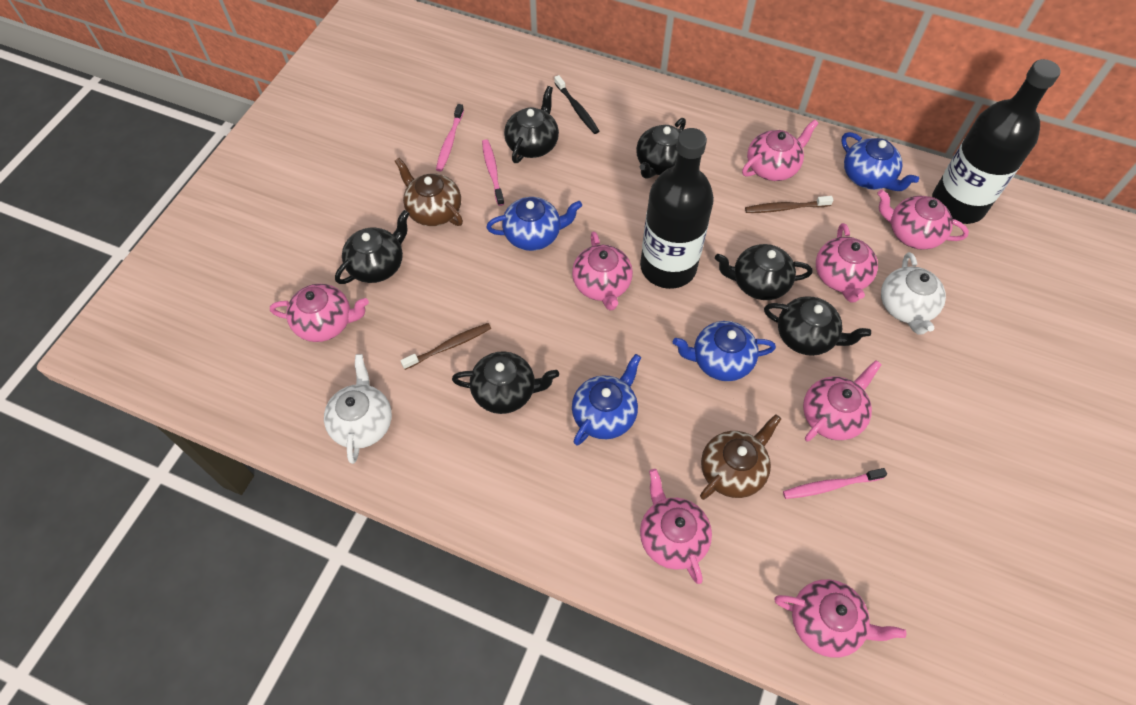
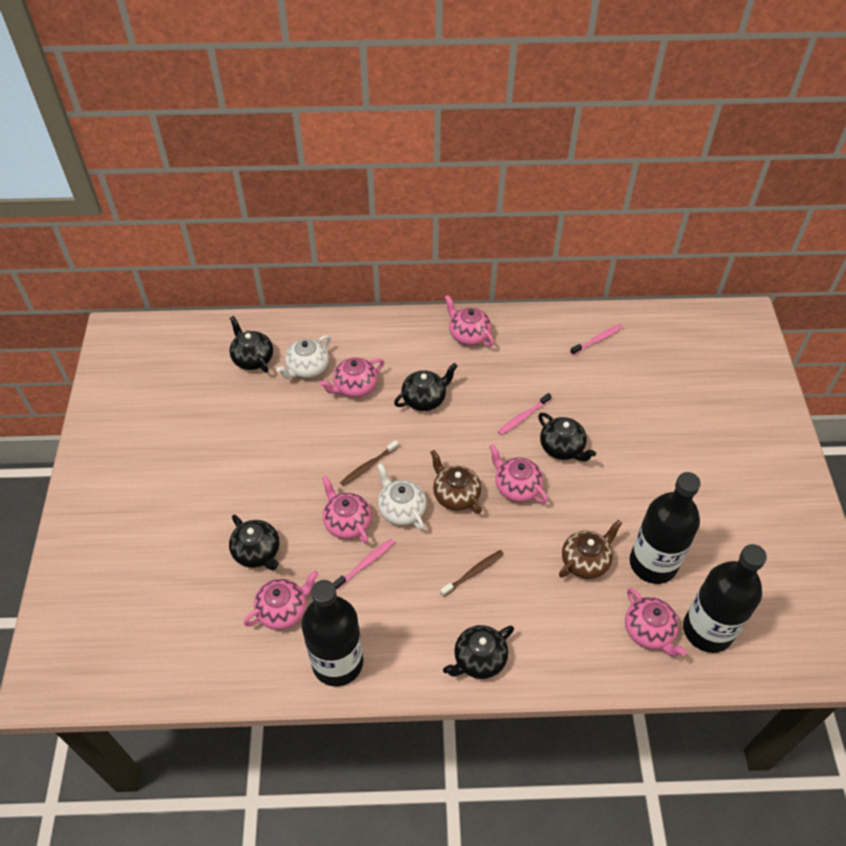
black bottle: [640,128,714,289] [932,59,1061,224] = 2 -> [301,580,363,687] [630,472,701,584] [683,544,767,653] = 3
black teapot: [335,210,410,284] [452,351,559,414] [504,86,559,163] [636,118,686,179] [715,244,813,300] [764,296,871,356] = 6 -> [229,316,273,373] [229,514,279,570] [394,363,458,411] [443,625,514,679] [538,413,596,462] = 5
black toothbrush: [554,75,599,134] = 1 -> none = 0
blue teapot: [486,197,582,251] [572,354,641,445] [673,321,776,381] [841,132,919,191] = 4 -> none = 0
pink teapot: [270,284,369,342] [572,231,633,311] [640,469,712,584] [742,119,819,181] [774,579,906,658] [803,360,882,442] [816,223,878,303] [877,190,969,250] = 8 -> [244,571,318,630] [319,358,384,398] [322,476,372,544] [445,295,494,346] [489,444,548,503] [625,588,687,657] = 6

